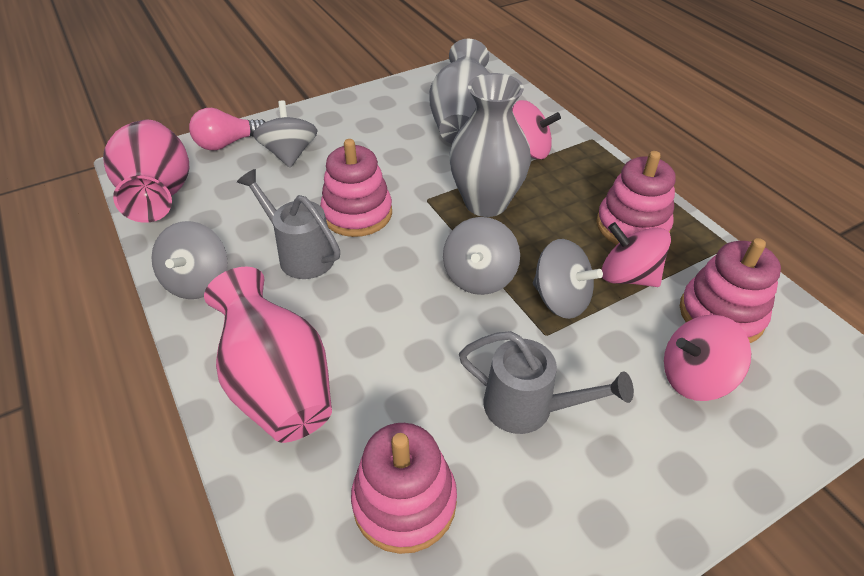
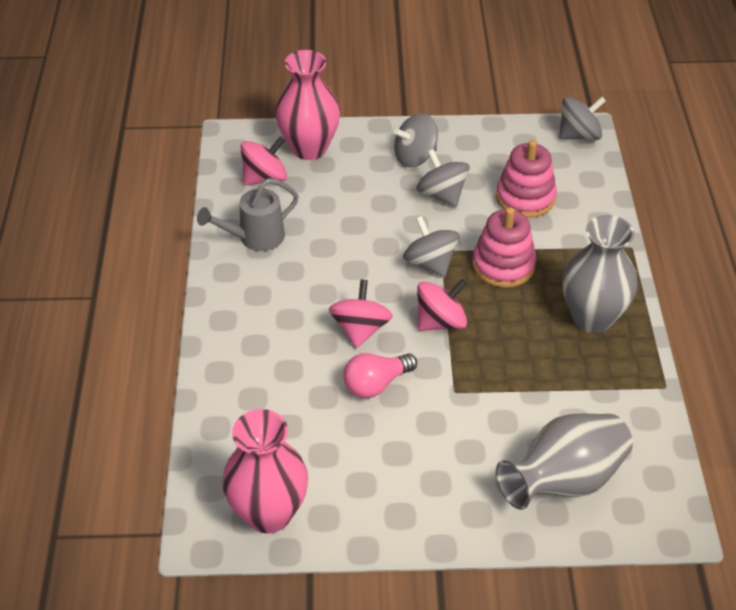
grey watering can: [237,169,340,279] [459,331,634,434] = 2 -> [197,178,299,251] = 1
pink stacking toy: [320,139,392,237] [351,423,457,554] [596,151,676,245] [680,238,781,343] = 4 -> [472,207,536,288] [496,140,557,218] = 2

